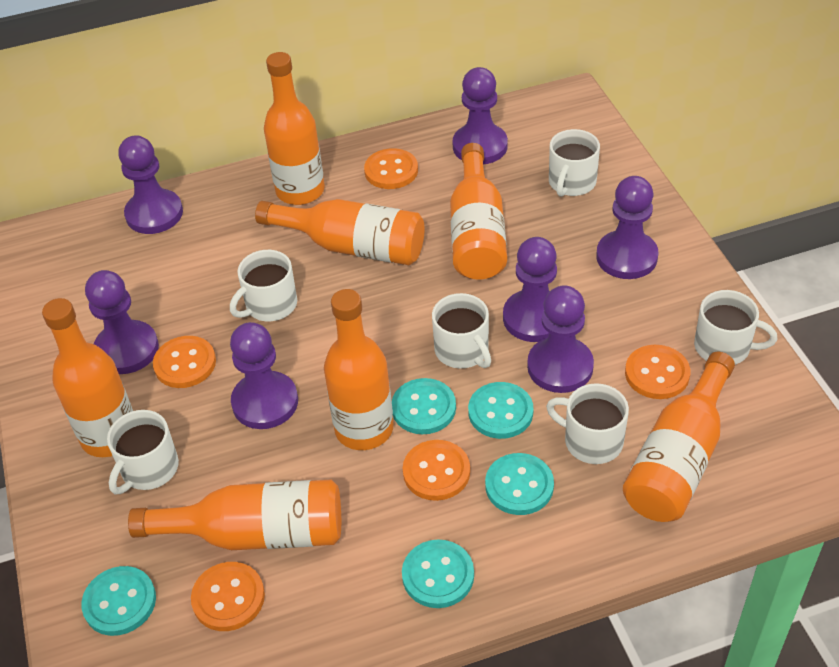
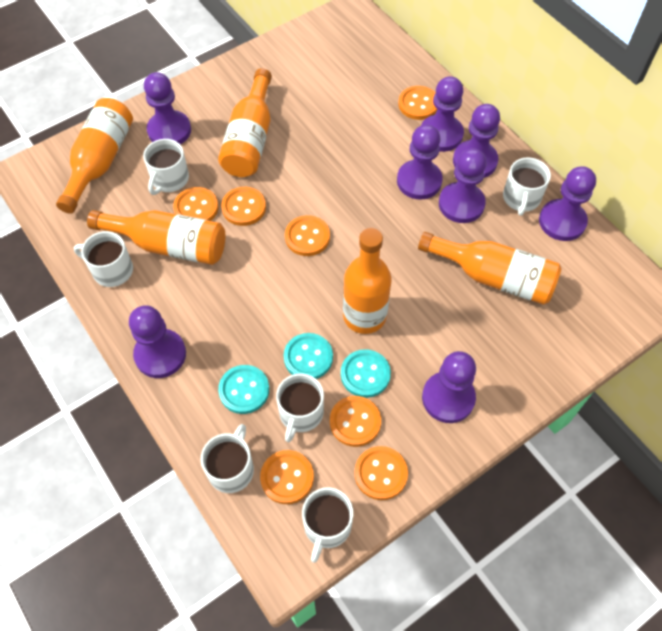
orange bottle: [42,298,133,457] [128,480,341,550] [255,199,425,265] [264,52,325,205] [324,289,393,450] [450,143,507,280] [623,352,735,522] = 7 -> [56,98,133,214] [87,210,225,265] [218,68,272,177] [343,228,392,334] [418,232,562,305] = 5
orange button: [153,336,216,388] [191,562,265,631] [364,148,418,189] [403,440,470,501] [625,345,690,399] = 5 -> [173,187,219,221] [221,187,266,226] [260,450,314,504] [285,215,330,256] [330,396,381,447] [354,446,408,500] [398,86,437,120] = 7
purple pawn: [85,270,159,374] [118,135,183,234] [230,322,298,429] [452,67,508,164] [503,237,557,342] [527,285,594,393] [596,176,658,279] = 7 -> [129,305,186,378] [144,72,191,144] [397,124,443,200] [421,76,464,152] [422,351,476,423] [439,148,487,223] [453,104,500,178] [539,166,596,241] = 8
turquoise button: [81,566,156,636] [392,378,456,434] [402,539,474,608] [468,382,534,439] [485,453,554,515] = 5 -> [218,365,269,414] [284,333,333,379] [341,349,391,398] = 3

